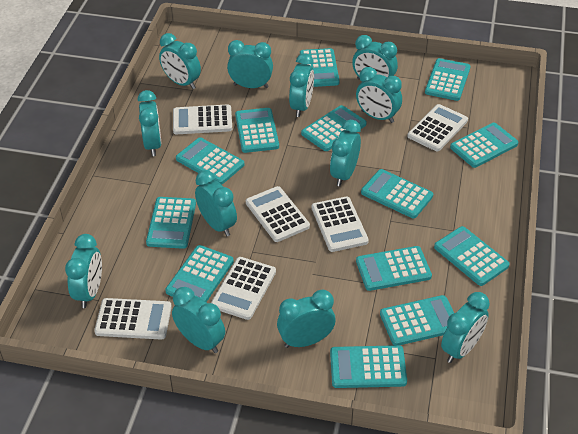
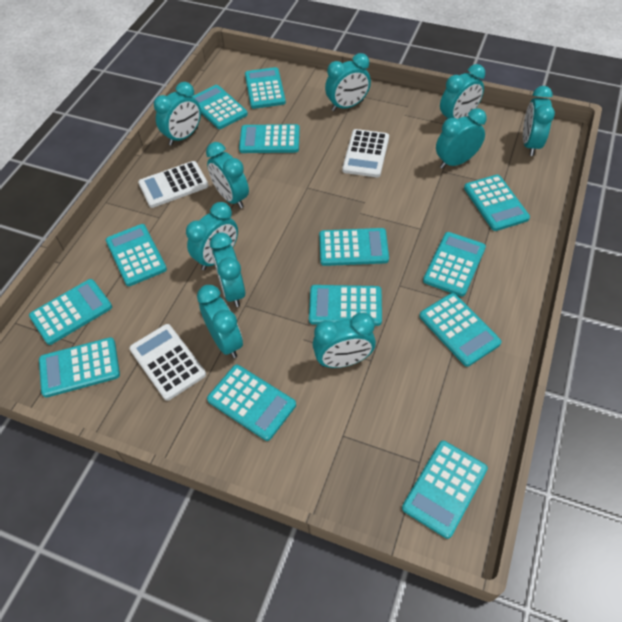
turquoise clock: [65,234,102,308] [137,90,162,156] [159,33,201,89] [172,287,225,353] [195,170,237,236] [227,40,273,88] [277,290,336,348] [289,53,314,117] [330,120,361,186] [352,35,398,80] [356,67,402,123] [441,292,490,363] = 12 -> [154,82,201,145] [186,202,238,270] [197,285,243,358] [206,142,249,209] [210,232,245,307] [313,312,376,368] [325,53,371,111] [436,108,487,169] [440,64,485,121] [523,86,555,156] = 10
white calculator: [94,298,172,340] [173,104,232,134] [211,257,276,320] [246,186,310,242] [312,197,369,252] [408,104,468,151] = 6 -> [129,324,206,401] [138,161,209,208] [342,129,389,177] = 3

